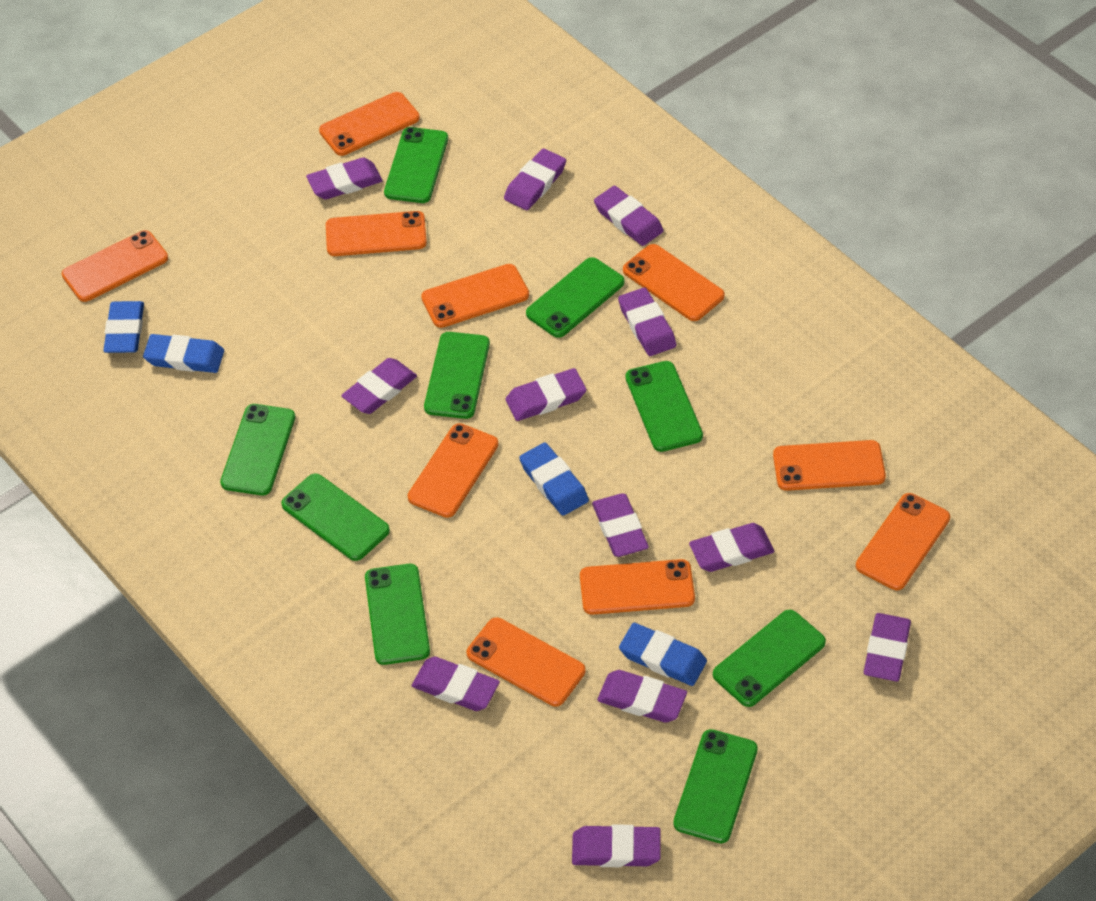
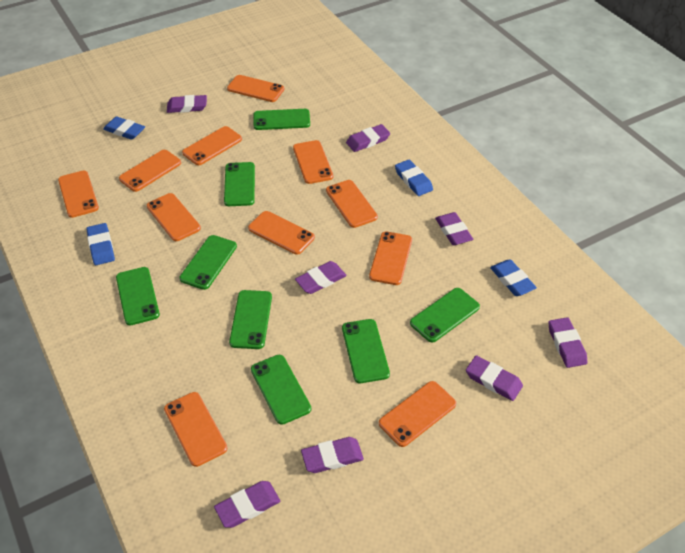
green phone: [220,404,295,495] [281,473,390,561] [365,564,430,665] [384,127,448,203] [424,332,490,419] [526,257,625,338] [625,361,703,452] [673,729,758,843] [713,610,826,707] = 9 -> [116,267,160,325] [179,235,237,290] [224,162,255,206] [229,290,272,349] [251,355,311,425] [253,109,310,130] [342,319,390,383] [410,288,480,342] = 8
orange phone: [62,230,168,302] [319,92,420,156] [326,211,427,256] [408,423,498,518] [421,264,529,328] [467,617,585,707] [580,559,695,615] [623,244,725,321] [773,440,886,491] [856,493,950,590] = 10 -> [58,171,99,218] [119,150,181,192] [147,193,201,241] [164,392,227,467] [182,126,242,165] [227,75,284,102] [248,211,315,255] [293,140,333,184] [326,180,378,228] [369,231,412,285] [379,381,456,447] = 11
purple eraser: [306,158,383,199] [341,358,417,414] [412,657,500,711] [504,148,566,210] [505,368,587,421] [572,824,661,867] [592,494,649,557] [594,186,664,246] [597,670,687,723] [618,288,676,356] [689,523,774,572] [864,613,911,682] = 12 -> [167,95,207,113] [214,481,280,528] [295,261,347,294] [301,437,364,473] [346,124,390,152] [435,212,473,245] [466,355,523,401] [549,317,587,368] = 8

